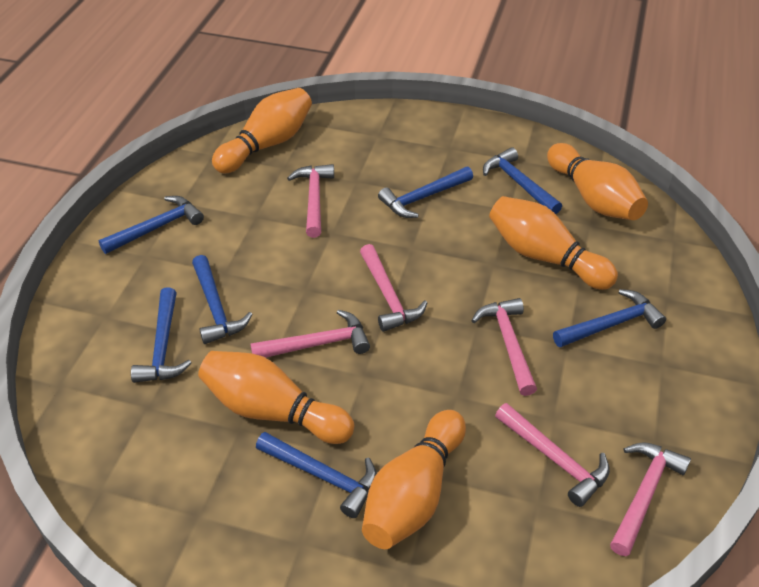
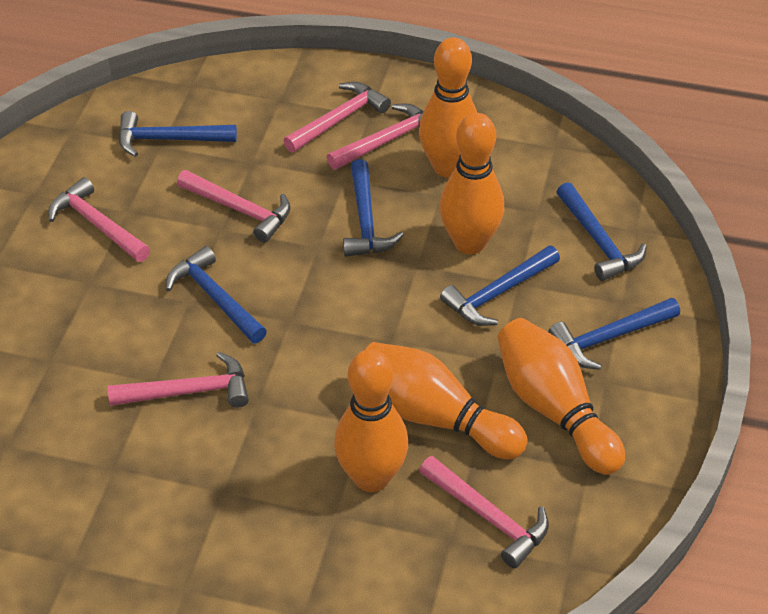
blue hammer: [98,196,204,254] [131,287,191,383] [192,255,252,344] [256,432,377,518] [378,167,473,218] [483,147,562,214] [553,289,666,348] = 7 -> [118,111,237,157] [166,246,267,343] [343,159,403,257] [440,245,560,326] [548,298,680,370] [557,182,647,281] = 6

